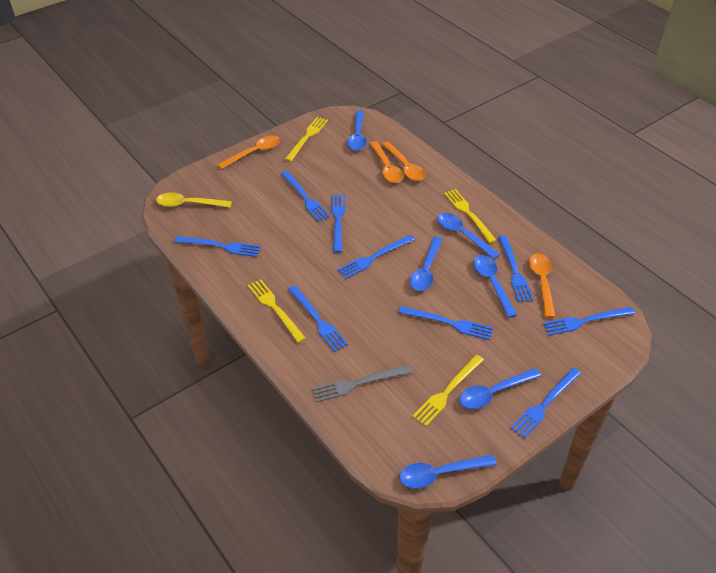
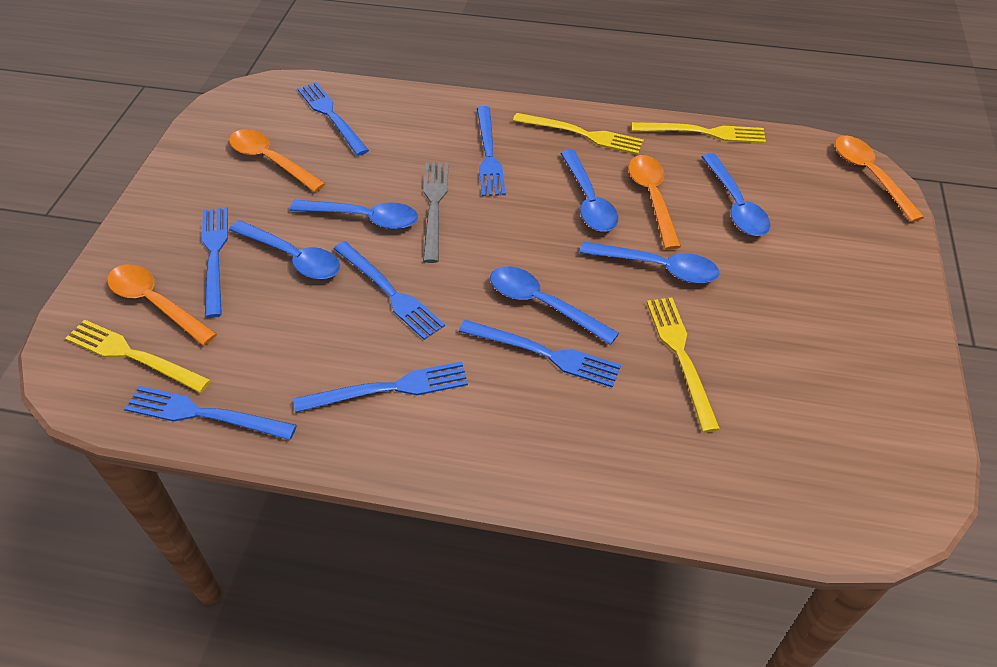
blue fork: [174,236,261,257] [281,171,330,222] [288,285,348,352] [331,194,345,253] [338,235,415,279] [399,306,493,340] [499,235,533,302] [510,368,581,439] [543,307,635,336] = 9 -> [125,386,297,440] [202,207,228,318] [293,362,468,413] [298,82,369,156] [334,241,445,340] [458,320,621,388] [477,106,506,196] = 7
yellow spoon: [156,192,232,208] = 1 -> none = 0

